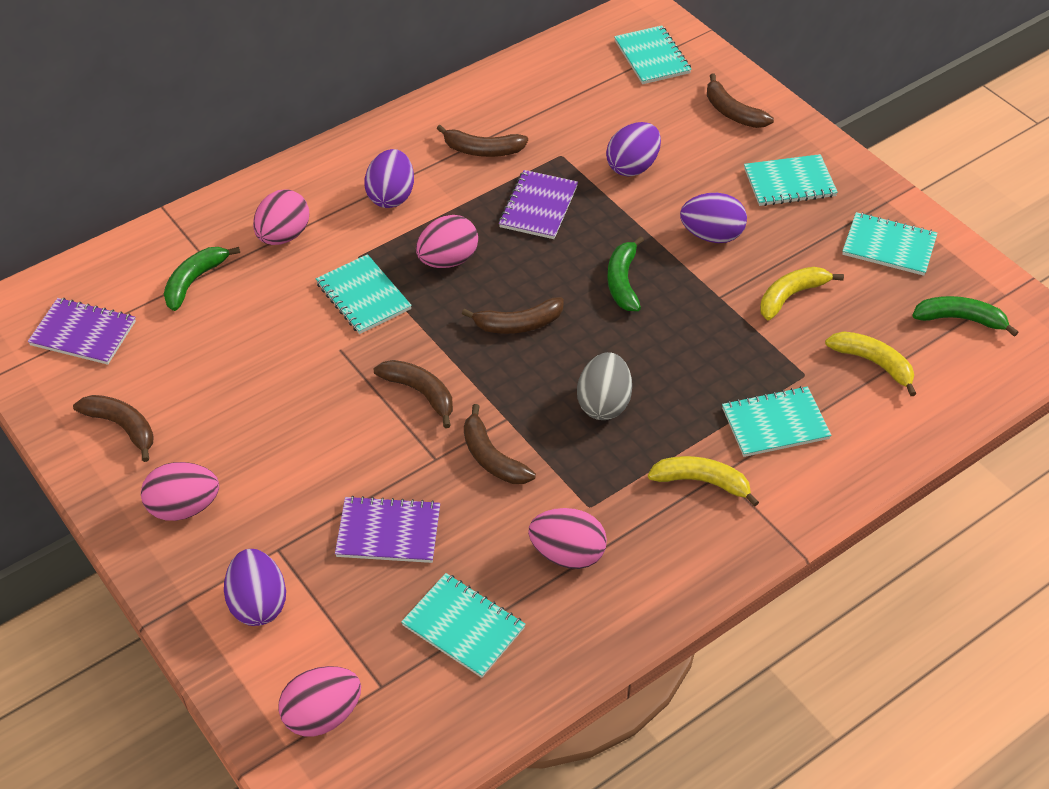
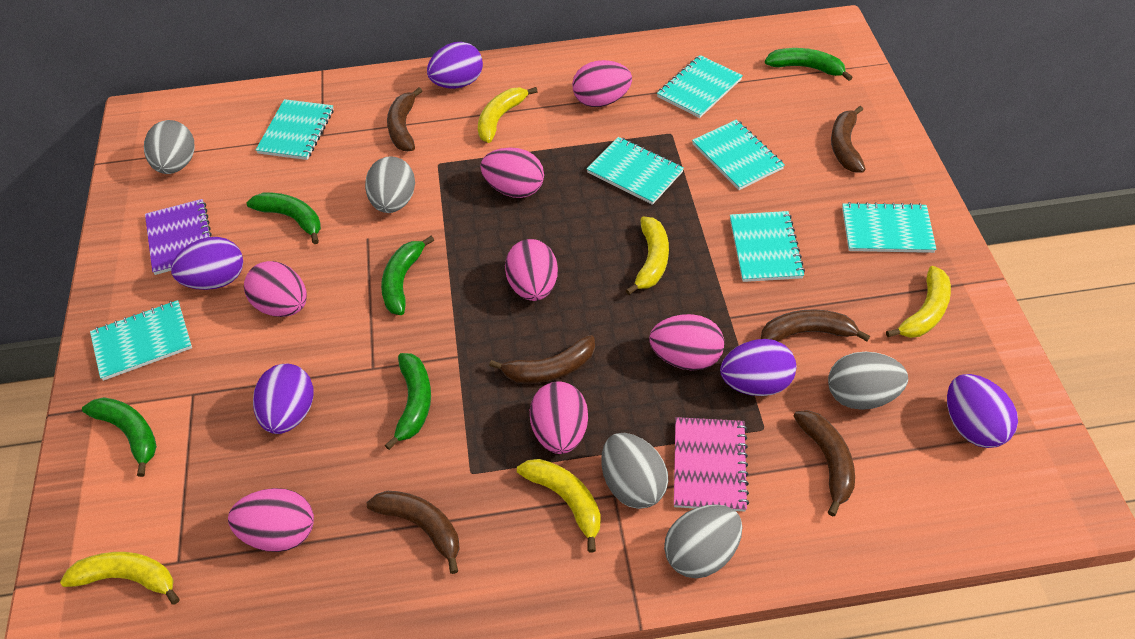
green banana: [164,247,240,311] [607,236,644,311] [912,296,1019,337] = 3 -> [82,397,157,477] [246,193,321,244] [381,236,434,315] [385,353,431,450] [765,48,853,81] = 5
grey egg: [577,352,632,420] = 1 -> [144,120,195,174] [365,156,415,213] [601,433,669,509] [664,504,742,578] [828,352,908,410] = 5
pink egg: [141,462,219,521] [253,189,309,245] [279,666,361,736] [416,215,478,268] [528,508,607,569] = 5 -> [228,488,314,552] [244,261,307,317] [480,148,544,198] [505,239,558,301] [530,381,588,454] [572,60,632,107] [649,314,724,371] = 7
pink notebook: none = 0 -> [674,417,749,511] = 1
purple egg: [224,549,286,626] [364,149,414,208] [606,122,661,177] [680,193,747,243] = 4 -> [171,237,243,290] [253,364,313,434] [427,42,483,89] [720,339,796,396] [947,374,1018,448] = 5
purple notebook: [28,298,136,365] [335,496,440,563] [499,170,578,239] = 3 -> [145,199,212,275] = 1
turquoise notebook: [316,254,412,334] [401,573,526,678] [614,25,692,84] [722,386,832,457] [744,154,838,206] [842,212,937,276] = 6 -> [90,300,192,381] [256,99,334,160] [587,137,684,205] [657,55,743,118] [692,120,785,190] [730,211,805,282] [842,202,936,253] = 7
yellow banana: [648,456,759,507] [760,267,844,320] [825,331,916,396] = 3 -> [60,552,180,605] [478,87,538,143] [517,459,601,552] [626,217,669,295] [886,266,951,338] = 5

